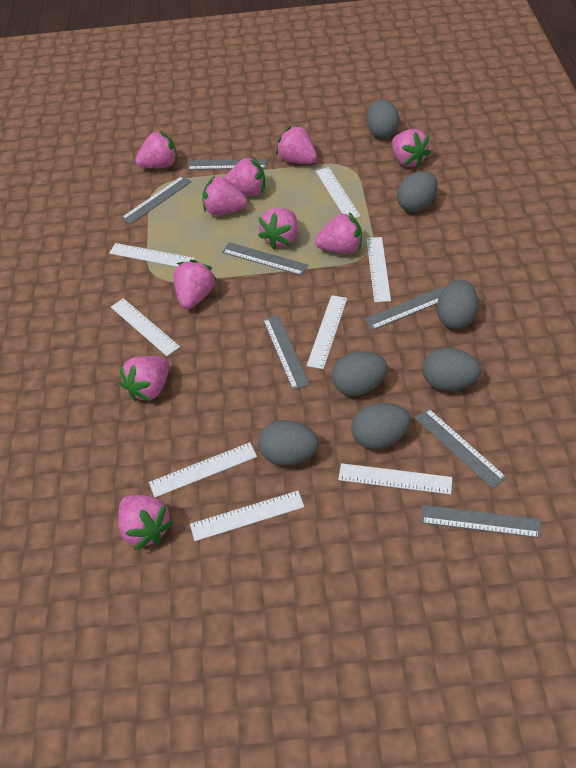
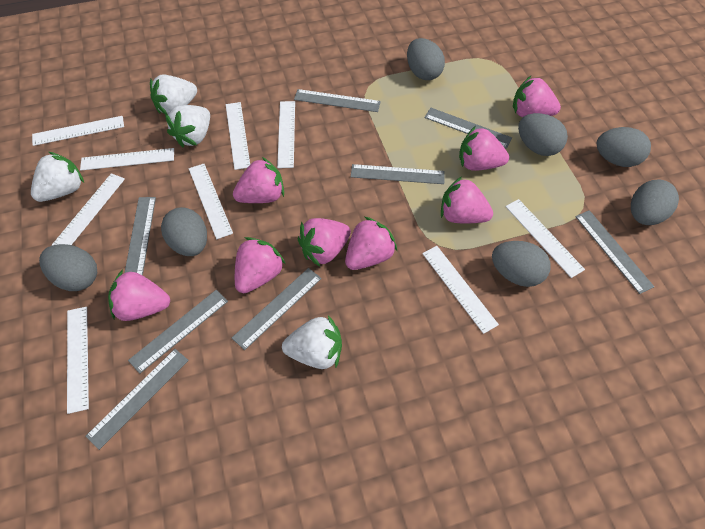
grey ruler: [121,176,191,224] [187,159,267,170] [222,242,308,276] [263,315,310,390] [364,285,447,330] [415,408,507,489] [421,505,541,538] = 7 -> [85,349,189,450] [125,197,156,276] [128,290,228,374] [232,268,322,350] [294,89,381,112] [351,164,445,184] [424,108,512,149] [575,210,654,294] = 8
pink strawberry: [118,495,174,550] [119,356,169,401] [135,131,177,168] [173,260,216,309] [203,176,248,215] [225,157,265,196] [258,208,298,249] [276,125,317,164] [315,212,362,254] [392,129,431,168] = 10 -> [108,270,170,321] [233,157,284,203] [235,237,285,293] [298,218,351,267] [345,217,397,270] [441,176,493,224] [459,126,509,171] [513,76,561,117] = 8
white ruler: [109,243,195,267] [111,298,180,356] [149,442,257,498] [190,491,304,541] [307,295,347,369] [316,167,360,218] [338,463,452,494] [366,237,391,302] = 8 -> [32,116,124,146] [52,173,125,246] [67,307,89,414] [80,148,174,171] [189,164,233,239] [226,102,250,170] [277,101,295,168] [422,246,499,334] [506,199,585,278] = 9
white strawberry: none = 0 -> [31,152,84,202] [150,74,197,115] [165,105,210,147] [282,315,342,369] = 4

